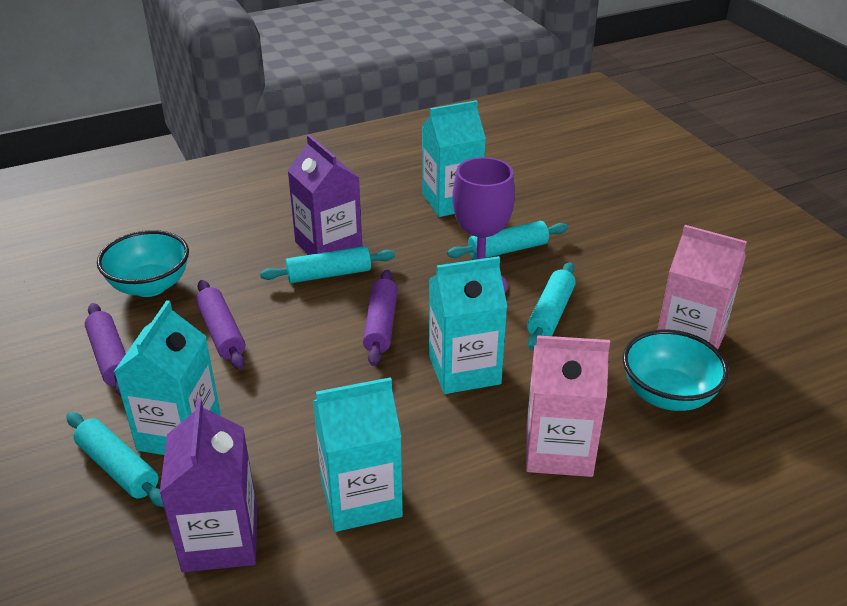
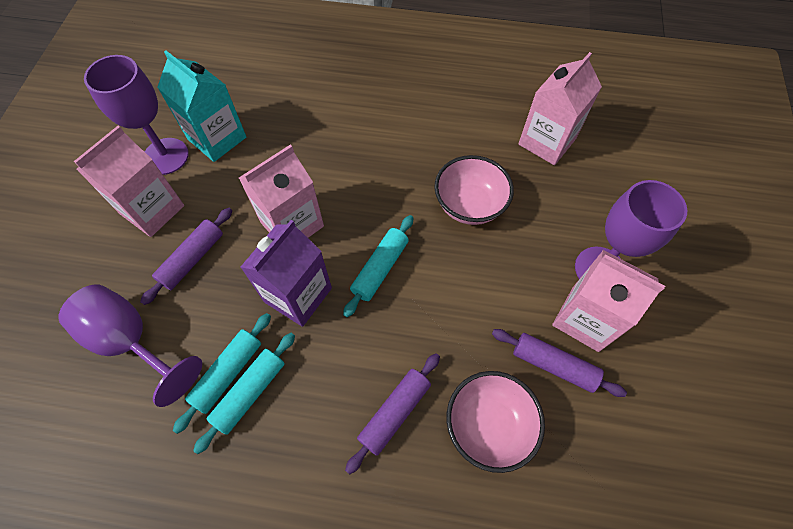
pink bowl: none = 0 -> [434,155,514,225] [447,371,545,473] = 2
pink carton: [526,335,610,477] [658,225,747,349] = 2 -> [74,126,184,237] [239,144,324,238] [518,52,602,165] [552,250,665,352] = 4
purple carton: [160,398,257,572] [287,135,362,255] = 2 -> [241,220,332,327] = 1
purple goblet: [453,157,515,293] = 1 -> [58,284,202,407] [84,55,189,175] [575,180,687,279] = 3
turquoise bowl: [97,230,189,297] [623,330,729,411] = 2 -> none = 0
turquoise carton: [114,300,221,455] [313,377,403,532] [422,100,486,217] [429,256,507,394] = 4 -> [157,51,246,162] = 1
turquoise rolling pin: [66,412,164,507] [260,246,395,283] [447,221,568,260] [527,262,576,350] = 4 -> [173,313,271,434] [193,333,295,454] [343,215,414,317] = 3

